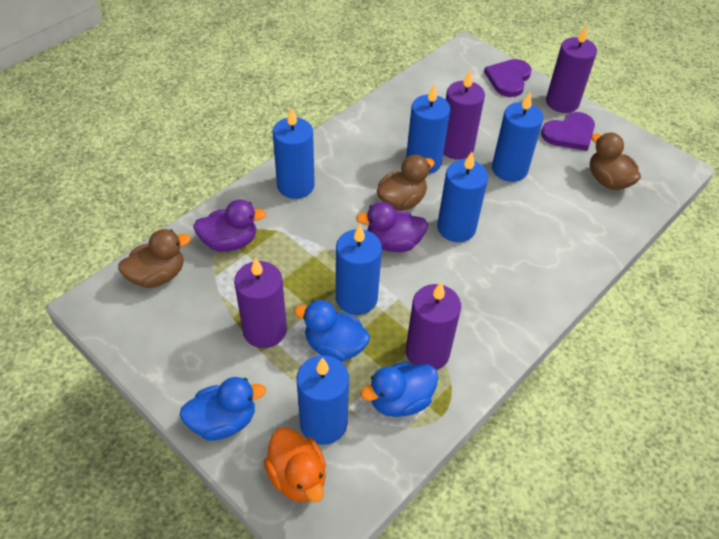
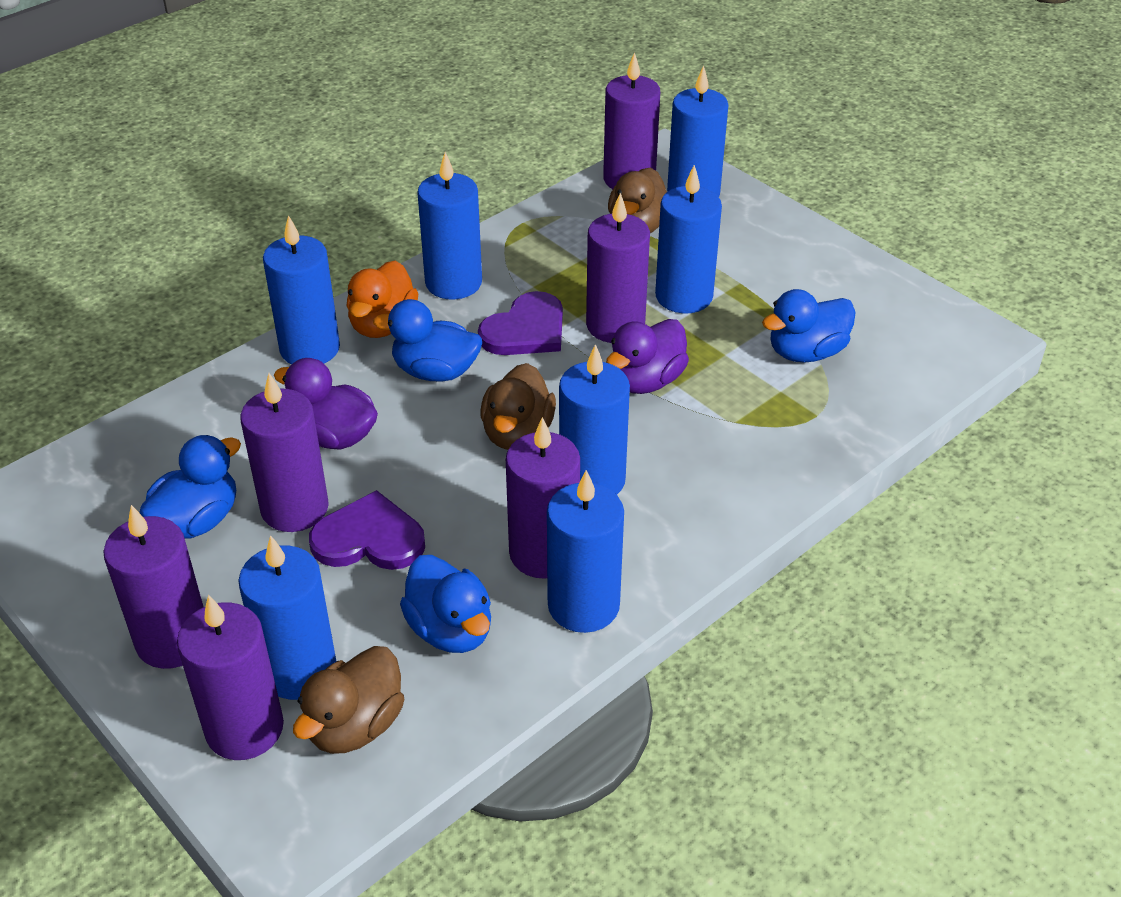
blue candle: [273,107,315,199] [297,355,349,445] [336,224,382,315] [406,84,450,174] [437,152,488,242] [492,92,544,182] = 6 -> [238,535,336,700] [263,215,340,364] [417,152,482,300] [547,470,624,633] [559,344,630,495] [655,165,722,313] [667,66,728,197] = 7
blue duck: [180,377,266,441] [294,300,370,362] [361,362,438,417] = 3 -> [139,435,241,538] [373,299,482,382] [400,555,491,653] [762,289,856,363] = 4
purple candle: [234,257,287,348] [406,282,461,370] [443,70,485,159] [546,26,597,113] = 4 -> [103,505,204,669] [177,595,284,760] [240,373,329,532] [506,417,580,579] [586,193,650,343] [603,52,660,189] = 6

